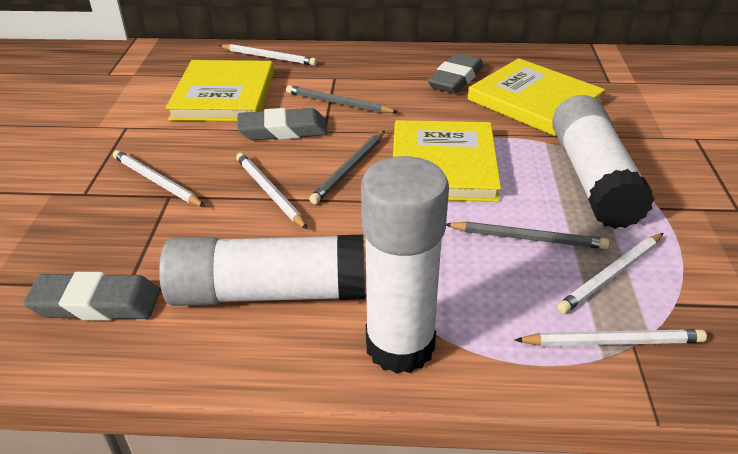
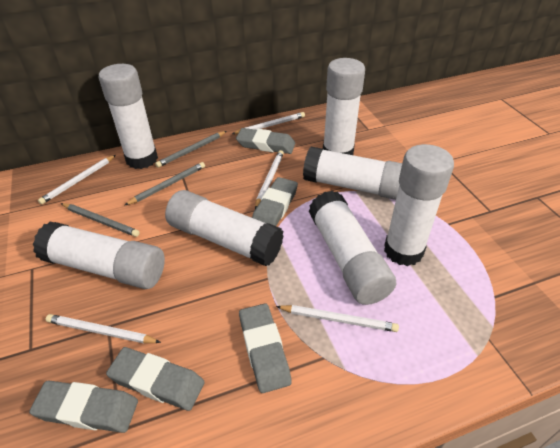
grey eraser: [23,272,160,321] [237,108,328,140] [428,53,483,94] = 3 -> [29,381,138,433] [106,347,205,411] [236,128,295,154] [239,303,291,393] [252,177,298,226] = 5
white glue stick: [159,235,365,306] [361,156,449,374] [552,95,655,229] = 3 -> [33,222,165,289] [99,64,158,169] [165,190,284,266] [303,147,402,200] [309,191,396,305] [323,58,365,155] [384,144,454,266] = 7
yellow book: [166,60,274,121] [393,120,501,202] [468,58,605,136] = 3 -> none = 0

